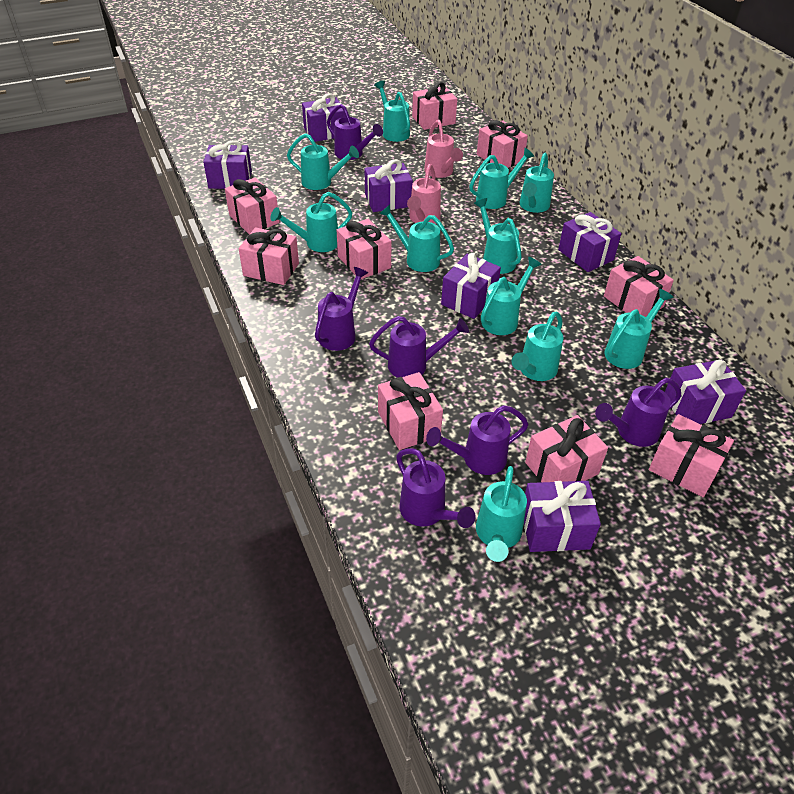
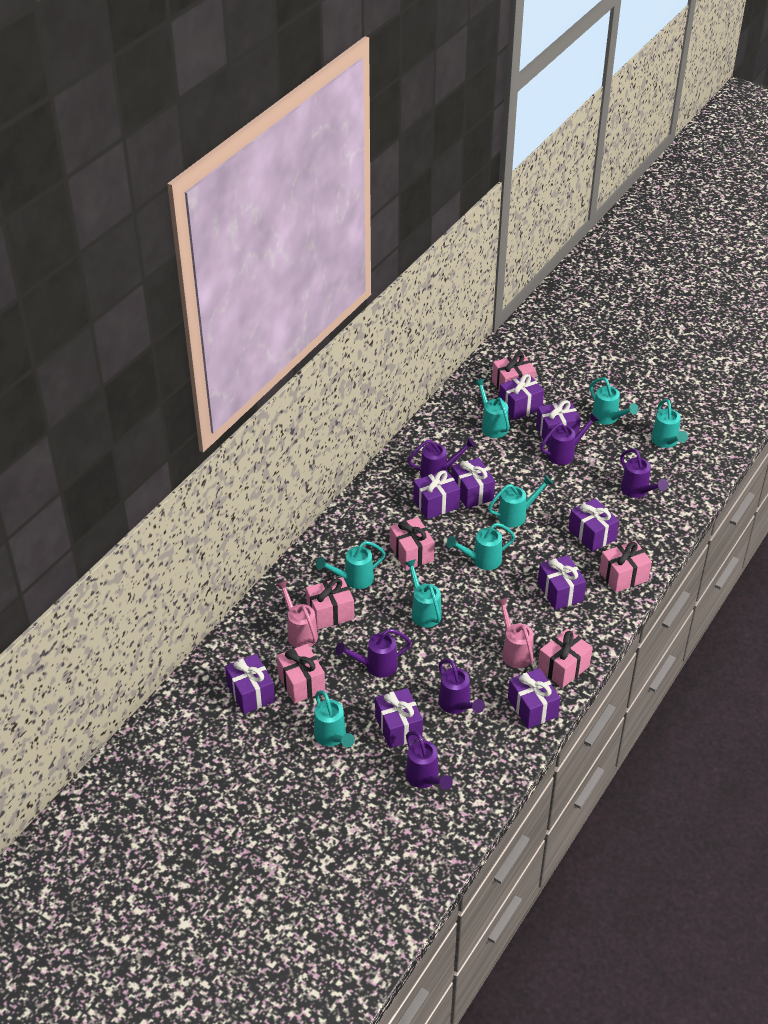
pink gift: [225,178,280,234] [239,227,299,285] [337,219,392,279] [378,372,443,450] [412,82,457,130] [477,120,528,168] [525,415,608,482] [604,256,674,317] [649,414,734,497] = 9 -> [276,644,325,704] [306,577,354,630] [390,517,435,571] [492,353,536,391] [538,628,593,688] [599,541,652,593] = 6
purple gift: [203,140,252,189] [302,93,346,142] [365,159,413,212] [441,253,501,319] [524,481,601,552] [558,212,621,272] [665,359,746,424] = 7 -> [225,654,275,714] [375,688,423,748] [413,470,461,519] [452,458,495,508] [499,374,544,420] [508,668,560,729] [536,400,581,445] [538,555,586,610] [569,498,619,552] = 9
turquoise watering can: [271,192,352,252] [287,133,359,190] [374,80,410,142] [379,205,454,272] [469,148,534,209] [474,198,522,274] [476,466,527,562] [481,257,542,335] [512,311,563,381] [519,153,554,213] [604,289,673,369] = 11 -> [314,690,355,747] [316,541,386,589] [405,559,442,628] [447,523,515,570] [474,379,510,438] [488,475,553,527] [590,377,638,425] [651,399,688,448] = 8

